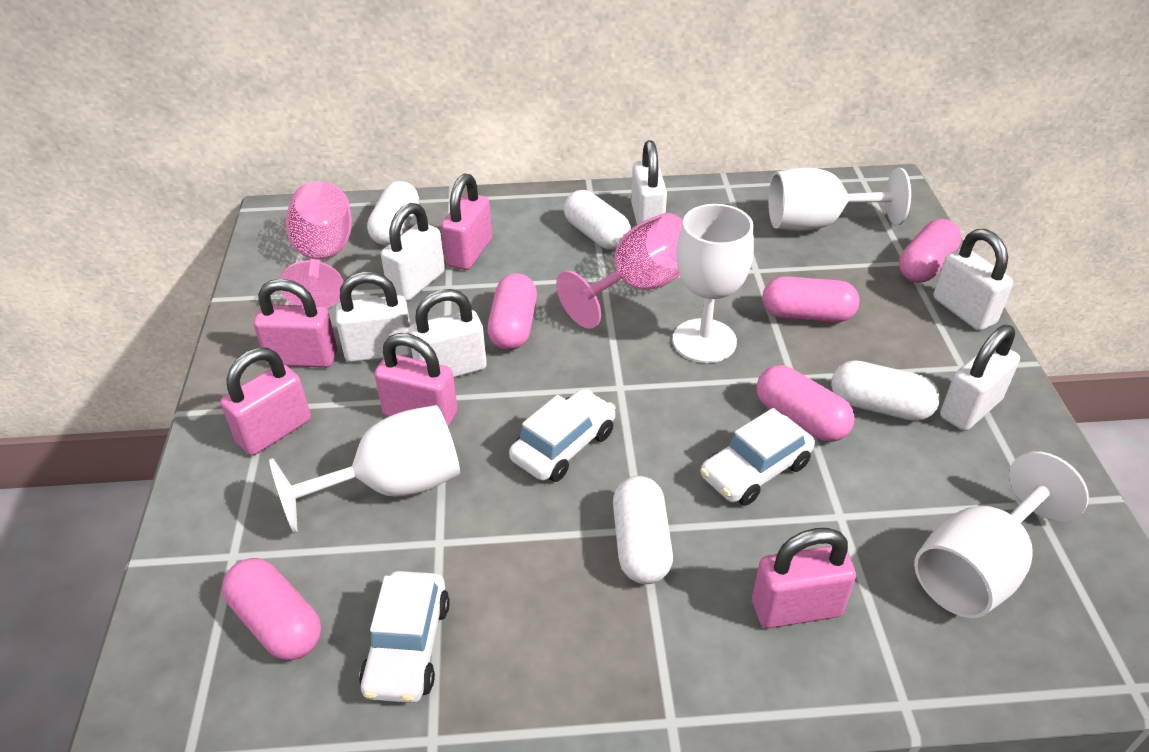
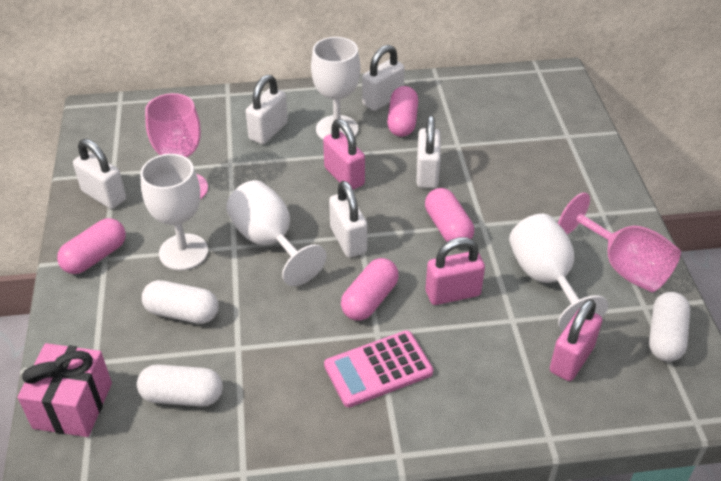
pink calculator: none = 0 -> [324,330,433,407] = 1
pink capsule: [222,558,321,661] [487,273,537,350] [756,365,855,442] [763,276,860,323] [899,219,962,283] = 5 -> [57,218,126,274] [341,258,399,321] [387,86,418,137] [425,188,474,242] = 4
pink gift: none = 0 -> [17,343,112,437] = 1
pink padlock: [220,348,311,456] [254,279,337,368] [374,333,458,427] [441,173,492,270] [752,528,856,628] = 5 -> [323,119,365,190] [426,237,485,305] [550,299,602,381] = 3
white capsule: [367,181,419,246] [564,190,631,250] [613,476,673,584] [831,360,940,421] = 4 -> [137,364,223,407] [142,280,219,324] [649,292,690,362] = 3
white car: [359,571,450,703] [509,389,616,482] [700,408,815,506] = 3 -> none = 0
white padlock: [336,272,412,362] [381,203,445,301] [408,289,487,378] [631,140,667,224] [933,229,1013,331] [940,325,1020,431] = 6 -> [73,139,126,209] [246,75,288,144] [329,181,367,258] [362,45,405,111] [416,115,441,188] = 5

